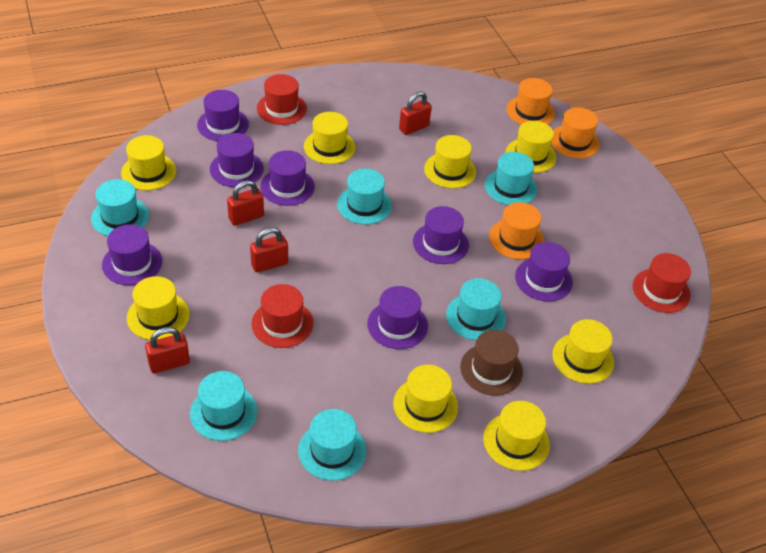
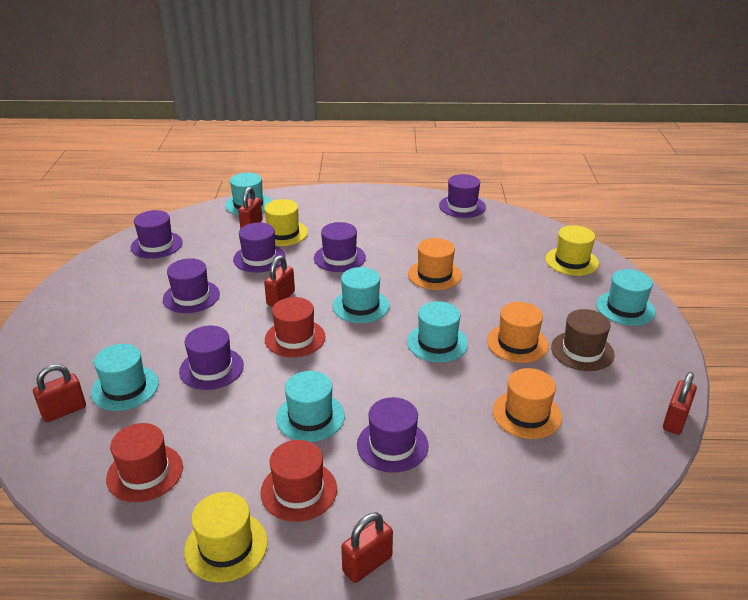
red padlock: [145,327,190,373] [227,180,264,226] [250,227,288,273] [399,91,432,135] = 4 -> [33,364,86,422] [238,187,263,229] [264,255,295,307] [341,512,393,583] [663,372,697,435] = 5
yellow hat: [121,135,176,190] [127,276,190,340] [304,112,356,164] [393,365,458,433] [424,135,476,188] [483,401,550,471] [506,121,556,173] [552,319,614,384] = 8 -> [184,492,268,582] [264,199,308,246] [545,225,599,276] = 3

